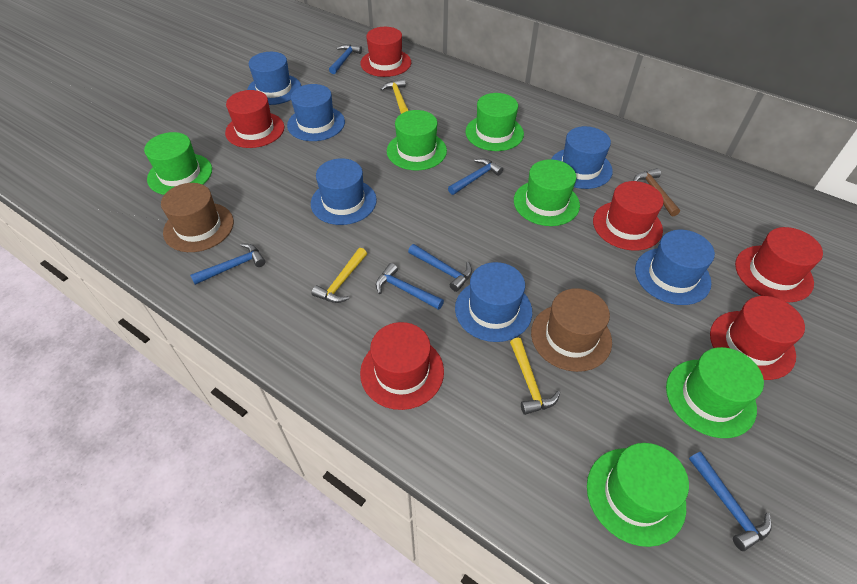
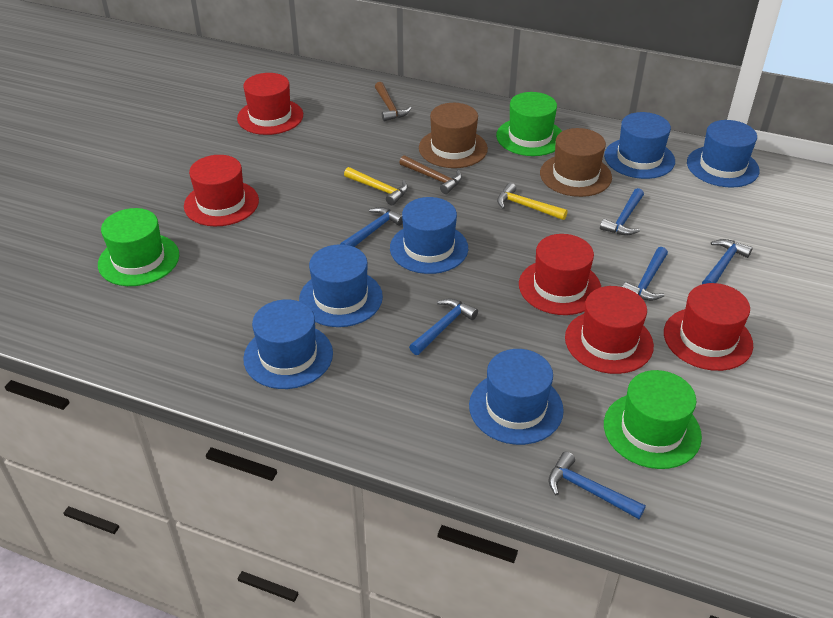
brown hammer: [633,168,680,217] = 1 -> [375,82,411,121] [399,155,462,194] = 2
green hat: [144,132,212,195] [387,110,447,171] [465,93,524,151] [514,159,580,226] [587,443,689,547] [666,347,764,438] = 6 -> [98,208,179,286] [496,92,562,156] [604,370,702,469] = 3
red hat: [225,90,284,148] [360,27,411,77] [360,322,444,410] [593,181,664,250] [710,296,805,380] [735,227,823,302] = 6 -> [184,155,259,226] [237,73,303,135] [519,234,601,315] [565,286,654,374] [664,283,753,371] = 5
yellow hammer: [312,248,367,303] [380,79,408,114] [510,338,560,415] = 3 -> [344,167,408,205] [497,183,568,220] = 2

